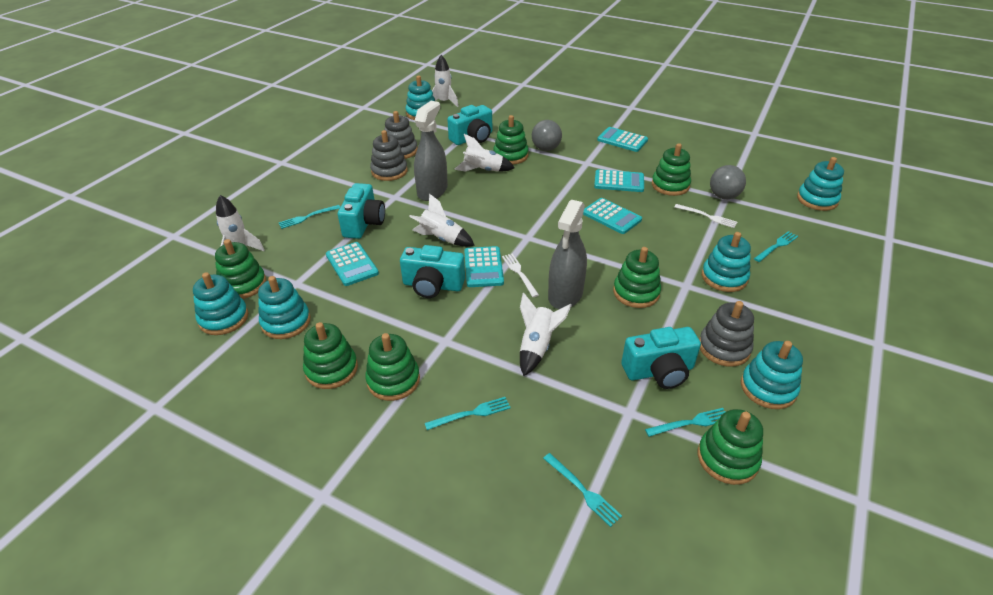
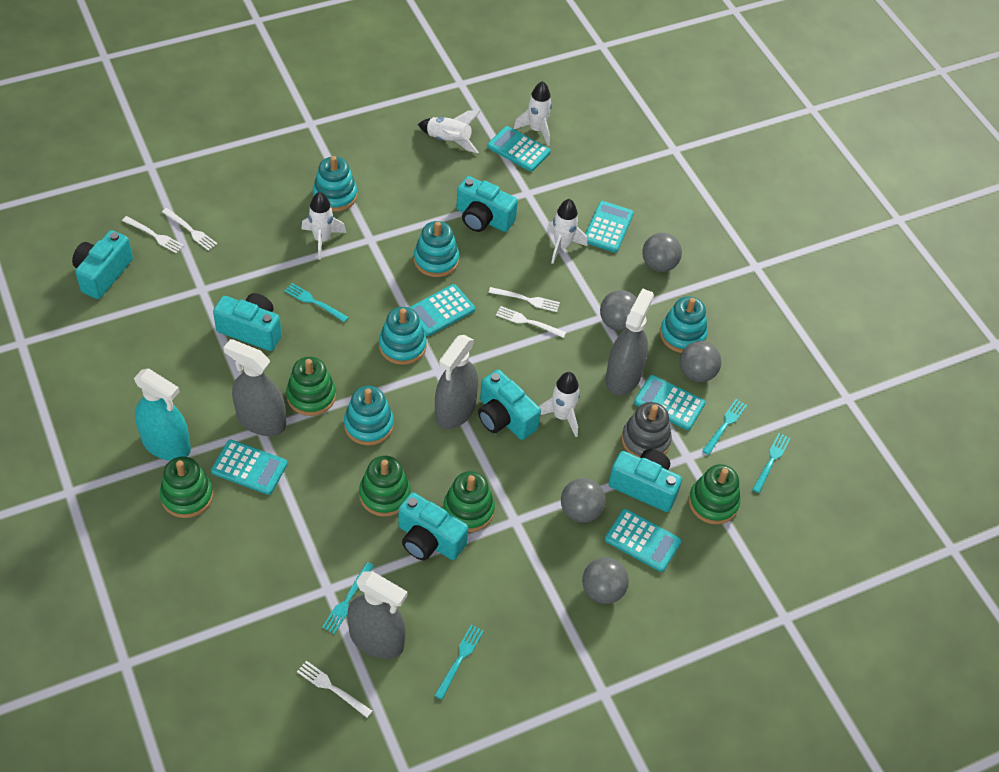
green stacking toy: [215,239,266,299] [303,322,358,389] [365,333,420,401] [493,115,529,165] [613,247,661,308] [652,143,691,196] [698,409,763,485] = 7 -> [160,457,213,518] [286,357,336,416] [359,456,411,517] [443,471,495,532] [689,464,740,524] = 5
grey ball: [532,120,562,151] [710,165,746,199] = 2 -> [561,478,606,523] [582,557,629,604] [600,290,637,331] [642,233,682,272] [680,341,721,382] = 5
grey spray bottle: [414,101,448,201] [548,200,587,309] = 2 -> [224,339,286,436] [347,571,408,659] [435,335,478,429] [606,288,654,395] = 4
grey stacking toy: [370,130,408,181] [384,111,418,159] [699,301,754,367] = 3 -> [622,402,672,458] = 1
turquoise calculator: [326,242,379,286] [464,246,504,287] [583,198,642,234] [594,169,644,192] [597,127,648,152] = 5 -> [211,440,288,495] [409,284,475,336] [487,126,551,172] [585,201,634,252] [605,509,681,572] [634,375,705,430] = 6
turquoise camera: [338,183,385,239] [400,245,465,298] [447,105,492,145] [621,327,701,389] = 4 -> [72,230,133,299] [213,293,282,351] [398,493,468,561] [456,176,518,232] [478,370,541,440] [609,449,682,512] = 6
turquoise spray bottle: none = 0 -> [134,368,191,461] = 1
turquoise stacking toy: [193,272,248,335] [258,276,310,339] [405,75,435,120] [702,232,751,292] [741,341,803,409] [797,157,844,211] = 6 -> [313,156,357,212] [344,386,394,445] [379,307,427,365] [414,221,459,277] [660,296,708,353] = 5
white fork: [502,253,539,297] [674,204,737,228] = 2 -> [122,216,184,254] [162,208,217,251] [297,661,372,718] [488,287,560,312] [496,306,566,338] = 5

